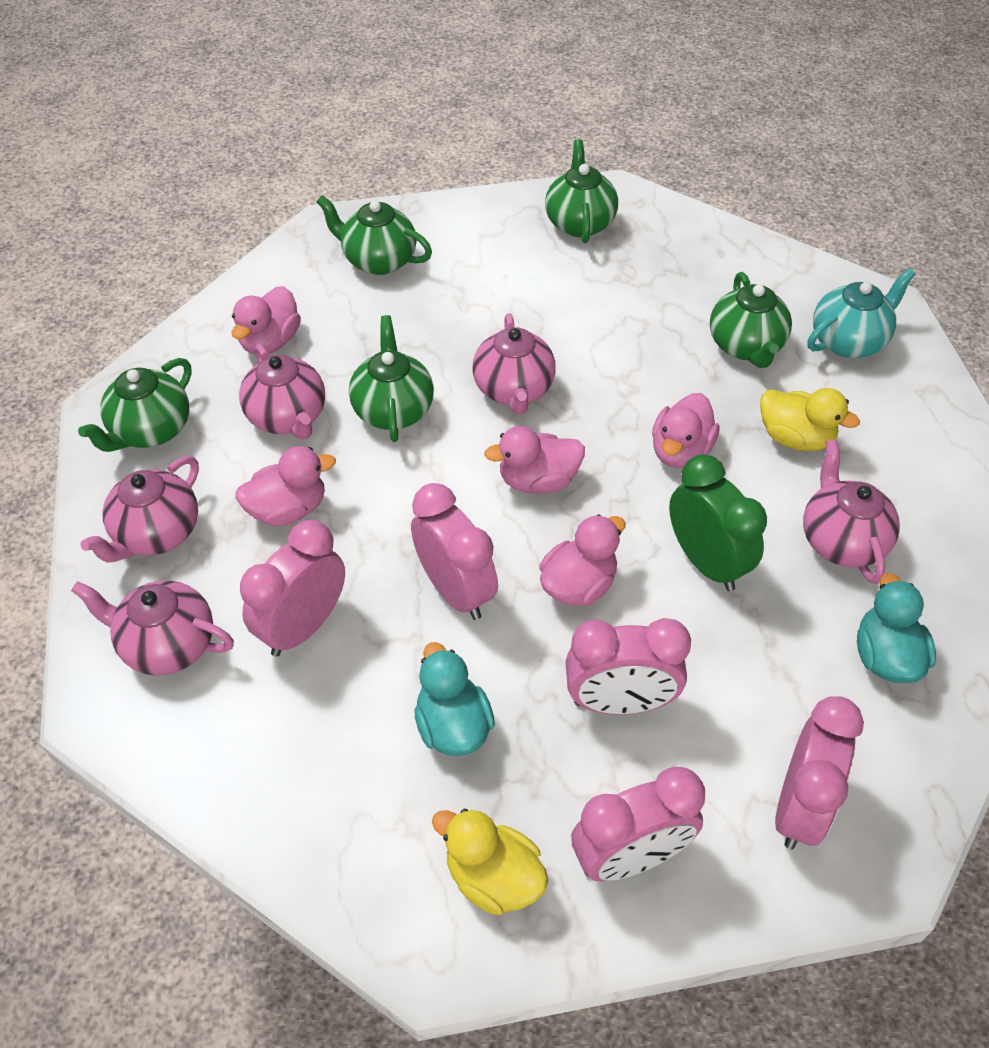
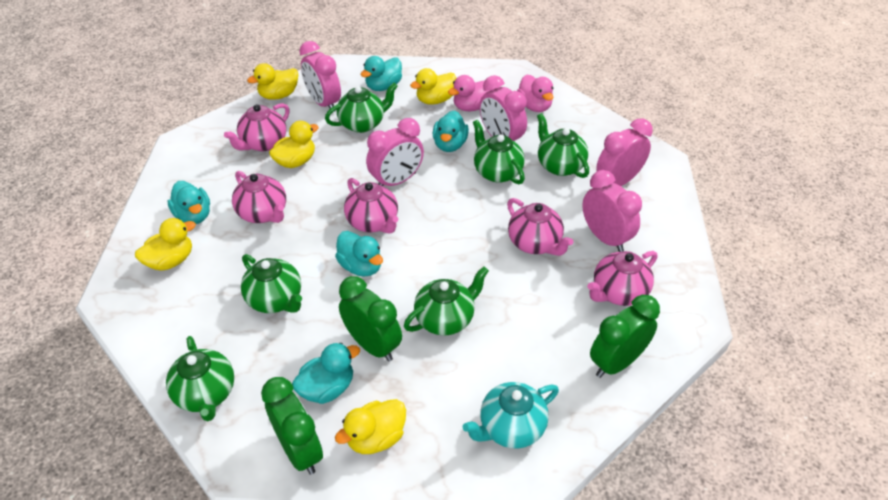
green clock: [669,454,767,591] = 1 -> [261,377,323,475] [339,276,402,362] [590,295,660,378] = 3
green teapot: [78,358,192,452] [316,195,432,275] [349,315,434,442] [545,139,618,243] [710,272,792,368] = 5 -> [166,336,234,421] [241,254,302,313] [325,83,398,133] [404,267,489,335] [473,120,525,184] [537,113,589,178] = 6
pink duck: [232,286,301,354] [235,446,336,526] [484,426,585,494] [540,514,626,606] [652,393,720,468] = 5 -> [448,75,490,111] [517,74,553,112] = 2
turquoise duck: [414,642,495,756] [857,573,936,683] = 2 -> [168,181,210,224] [292,343,360,404] [335,231,383,277] [361,56,402,91] [432,111,469,152] = 5
yellow duck: [432,809,548,915] [760,388,860,451] = 2 -> [135,218,196,271] [247,63,298,100] [269,121,319,168] [335,399,406,454] [410,68,456,105] = 5

